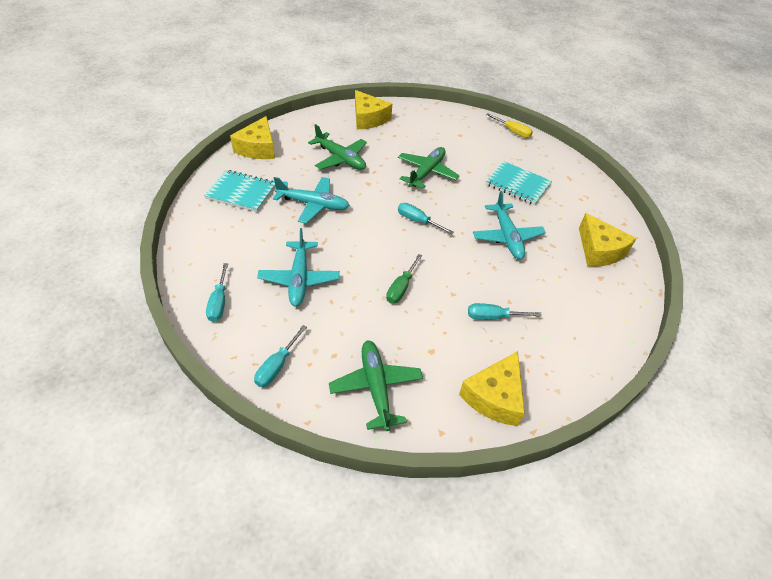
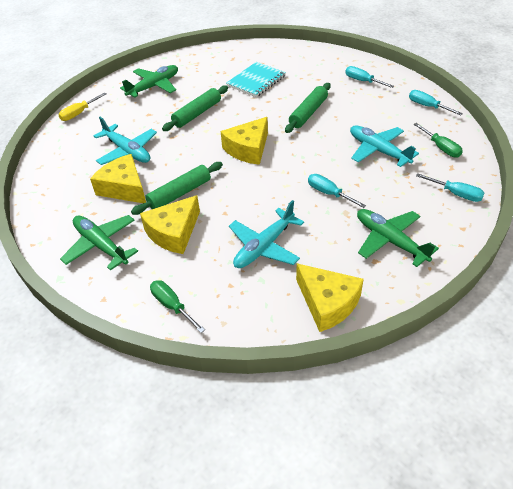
green rolling pin: none = 0 -> [131,162,223,215] [162,85,228,131] [285,83,331,133] = 3
green screwdriver: [386,254,422,304] = 1 -> [150,280,205,333] [413,123,463,158] = 2
turquoise notebook: [204,170,276,212] [486,161,552,205] = 2 -> [226,62,286,97] = 1

